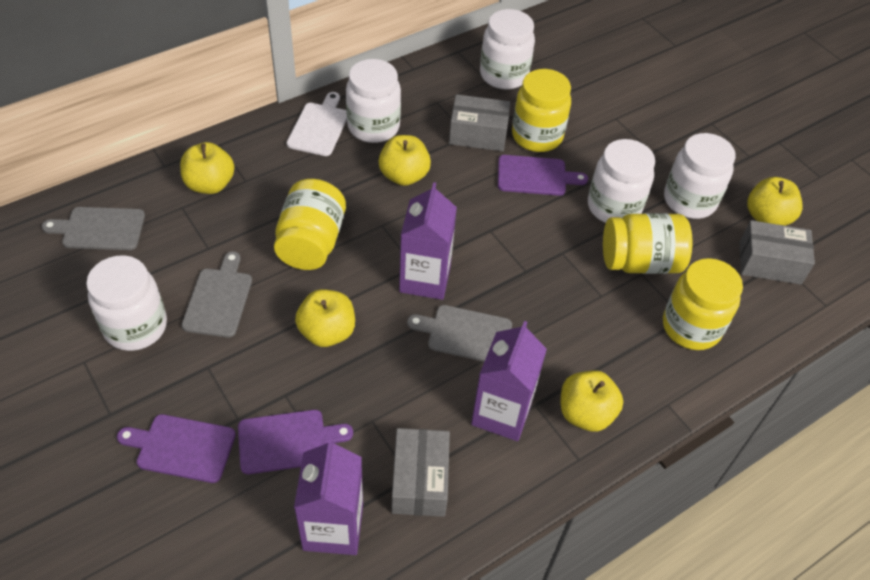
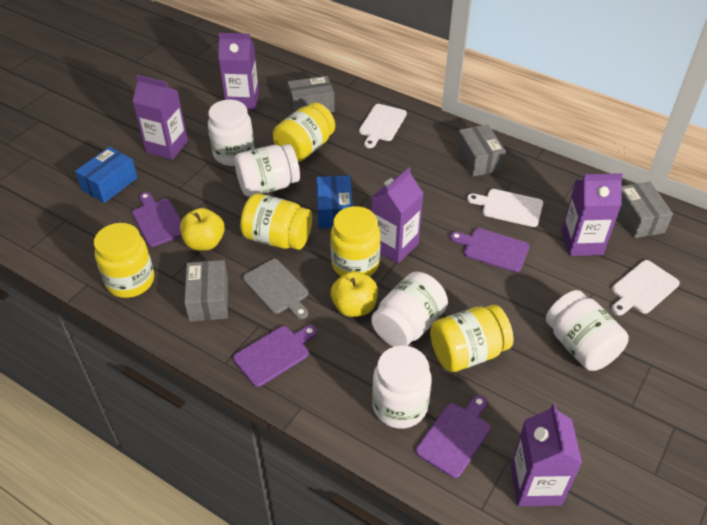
blue box: none = 0 -> [75,147,138,203] [316,176,353,229] = 2
grey box: [391,428,450,517] [449,94,511,151] [740,220,815,285] = 3 -> [184,260,228,322] [287,76,335,113] [456,124,506,177] [618,182,673,238] = 4
grey cutting board: [42,207,145,250] [181,251,252,337] [407,305,512,362] = 3 -> [243,259,308,319] = 1
purple carton: [294,438,363,555] [399,182,457,300] [471,321,547,441] = 3 -> [133,75,188,160] [219,33,259,110] [371,167,424,264] [510,404,582,506] [561,173,623,256] = 5
purple cutting board: [117,414,236,483] [238,410,353,474] [498,155,588,196] = 3 -> [132,192,182,247] [233,325,317,387] [416,395,491,478] [450,228,530,272] = 4
white cutting board: [287,92,347,156] = 1 -> [359,104,407,148] [467,189,543,227] [612,260,680,315] = 3
yellow apple: [180,142,235,194] [295,289,355,347] [379,135,431,186] [561,370,623,432] [747,177,803,226] = 5 -> [180,208,225,251] [331,271,378,317] = 2
yellow jar: [274,179,346,270] [512,69,571,152] [603,213,692,274] [663,258,743,350] = 4 -> [94,223,154,298] [240,193,312,250] [273,102,335,162] [330,206,380,277] [430,305,513,372] = 5

